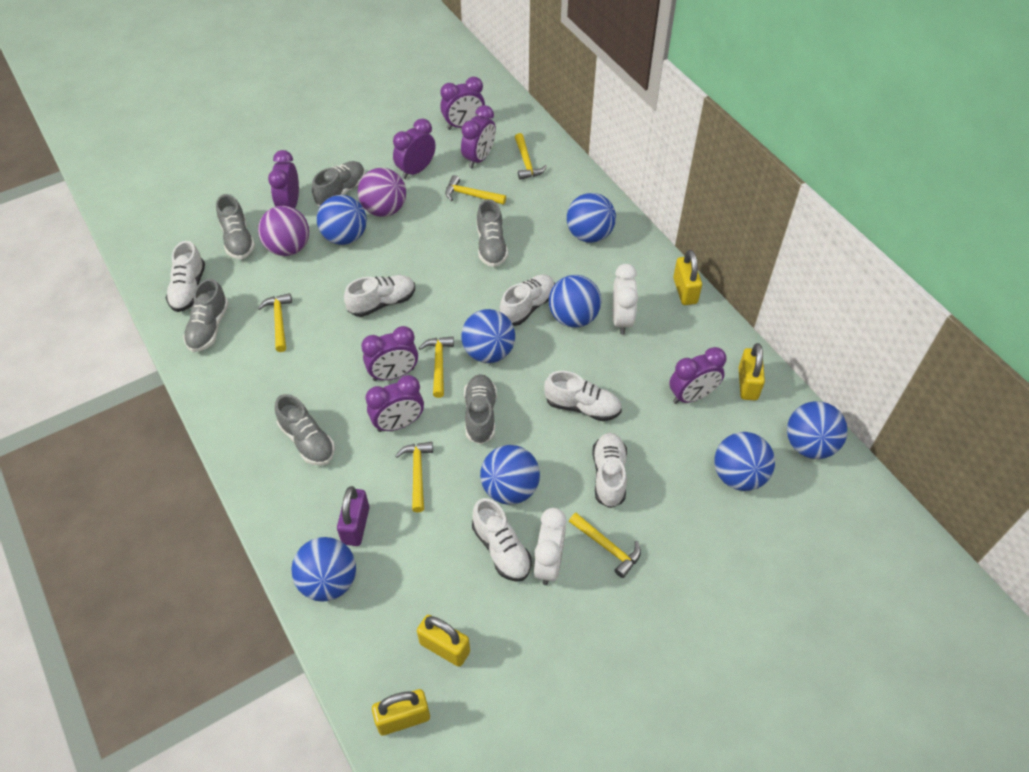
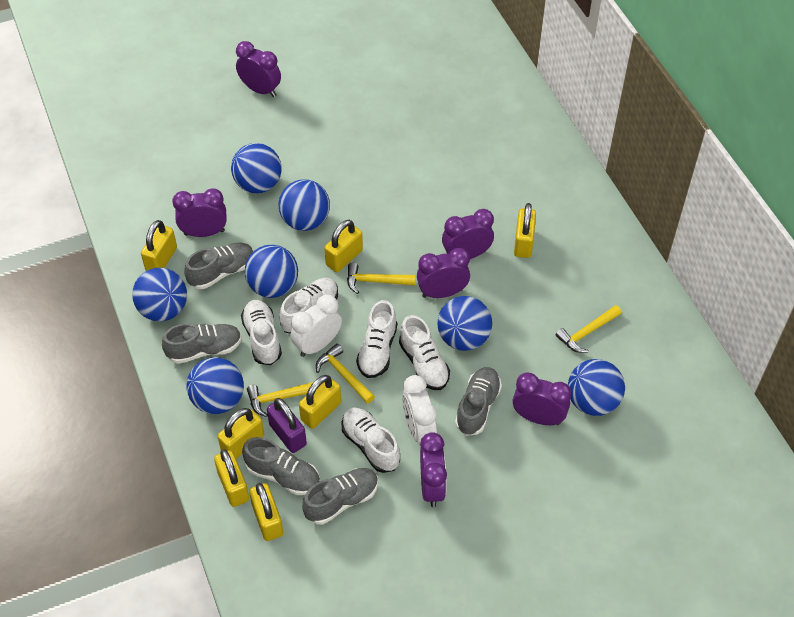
blue ball: [291,537,356,602] [317,195,367,245] [461,309,515,363] [480,445,540,505] [549,275,601,328] [567,193,616,243] [715,432,775,491] [787,401,848,459] = 8 -> [132,267,187,322] [186,357,244,414] [231,143,282,193] [245,245,298,298] [279,179,330,231] [438,296,492,351] [568,359,625,416] = 7
grey shoe: [183,279,229,352] [216,194,255,259] [275,394,335,465] [312,161,365,207] [464,374,497,444] [477,199,508,267] = 6 -> [162,323,242,364] [184,242,253,289] [242,437,320,495] [302,468,378,524] [455,367,502,436] = 5
purple ball: [258,206,309,256] [358,168,406,217] = 2 -> none = 0
purple clock: [268,150,299,208] [361,326,418,381] [365,375,424,432] [393,118,436,179] [440,77,485,130] [461,105,496,168] [669,347,726,404] = 7 -> [172,188,227,237] [236,41,281,97] [417,248,470,298] [420,432,447,507] [442,209,494,259] [513,372,572,425] = 6
white shoe: [166,241,205,312] [344,275,415,317] [472,498,532,582] [500,274,555,326] [544,371,622,421] [592,433,627,508] = 6 -> [241,300,282,365] [279,278,338,334] [342,408,400,473] [356,300,397,378] [399,315,450,390] = 5
yellow hammer: [258,293,292,352] [395,442,433,512] [419,336,454,398] [445,175,506,205] [515,133,547,180] [569,513,641,578] = 6 -> [247,382,313,417] [316,343,375,404] [347,263,416,294] [555,305,622,353] = 4
yellow padlock: [372,689,430,735] [417,615,470,667] [673,250,702,305] [739,343,765,400] = 4 -> [141,220,177,271] [214,449,249,507] [218,408,264,459] [249,483,283,541] [299,375,341,429] [324,220,363,272] [514,203,536,258] = 7

